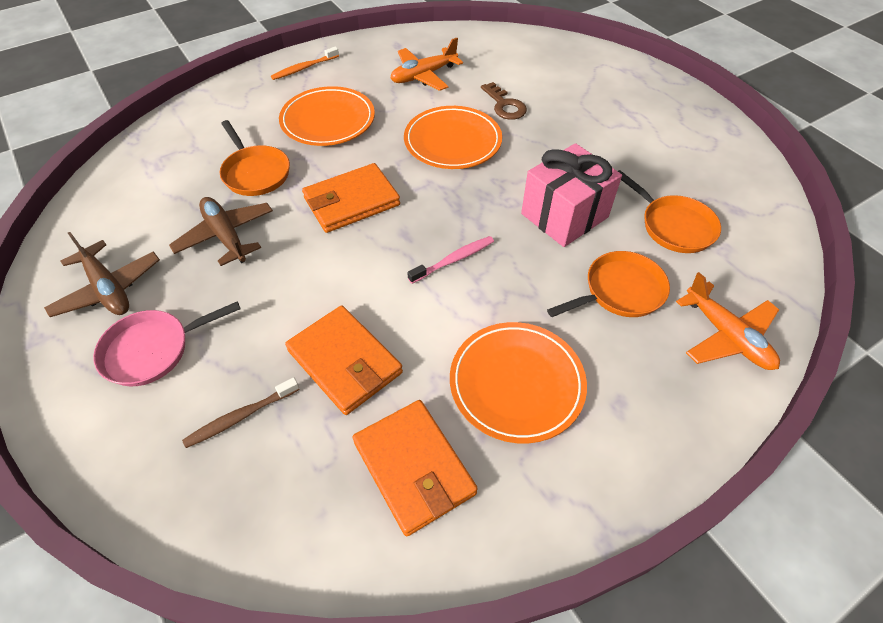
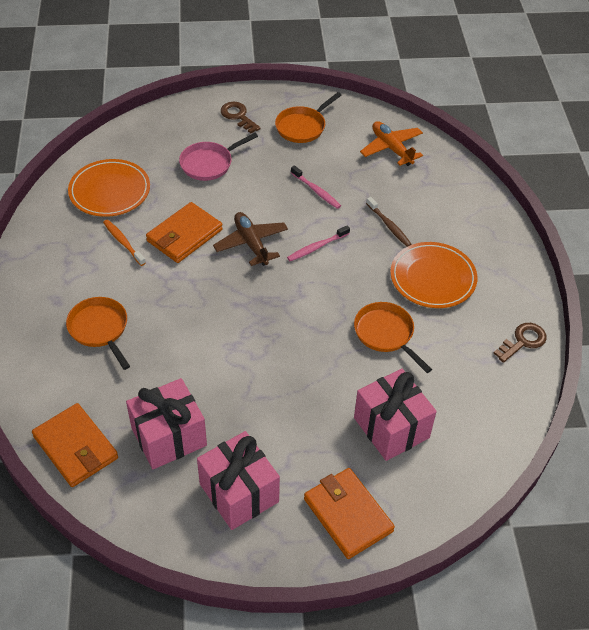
brown key: [481,82,527,120] = 1 -> [221,102,261,133] [494,323,547,363] = 2
brown plane: [44,232,160,317] [169,197,273,266] = 2 -> [213,212,288,266] = 1
orange plane: [390,38,463,91] [676,272,780,370] = 2 -> [360,121,423,166] = 1
orange plate: [279,86,375,146] [404,106,502,169] [450,322,587,443] = 3 -> [68,159,150,217] [390,242,477,308] = 2
pink gift: [521,143,622,247] = 1 -> [126,378,207,469] [197,431,280,530] [354,369,437,461] = 3
pink toothbrush: [407,236,494,284] = 1 -> [287,226,350,261] [291,165,341,209] = 2

